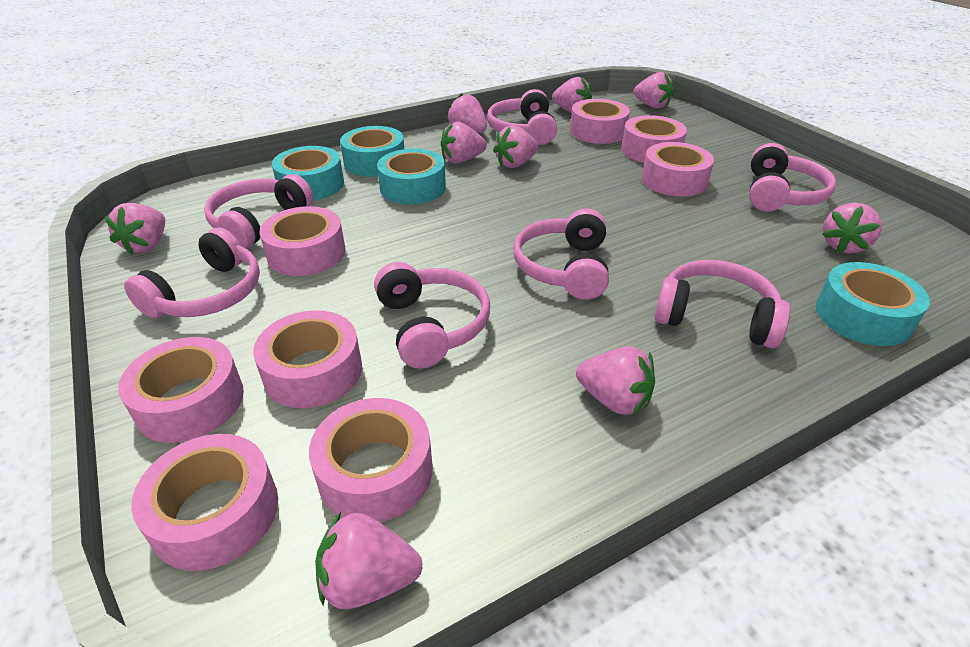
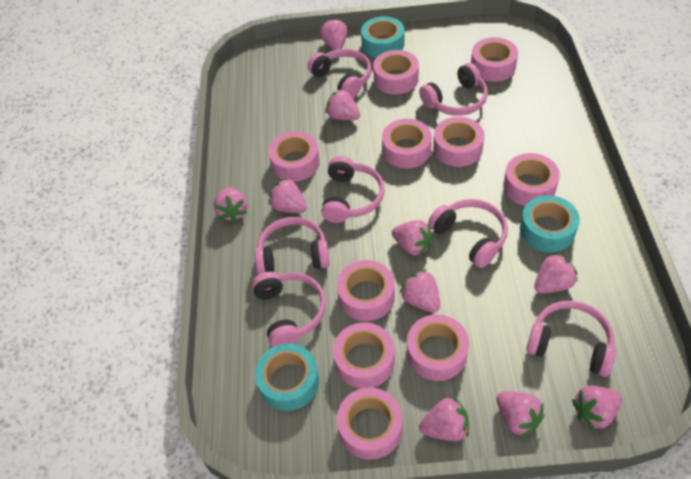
pink strawberry: [105,203,165,255] [315,512,423,609] [441,122,487,164] [446,93,487,133] [493,125,538,168] [552,77,592,113] [576,346,655,415] [634,72,674,109] [822,203,882,253] = 9 -> [214,187,248,222] [269,178,307,213] [320,18,347,50] [325,89,360,120] [392,220,433,256] [400,270,440,313] [419,397,469,441] [497,391,544,437] [534,253,577,293] [572,386,622,431] = 10
pink tape: [118,337,244,443] [131,434,278,571] [253,310,362,408] [259,206,346,276] [309,398,433,522] [570,99,630,144] [621,115,687,163] [642,142,714,197] = 8 -> [268,131,320,182] [333,323,395,389] [337,260,395,321] [337,387,403,460] [373,50,419,94] [382,119,432,169] [407,315,469,381] [433,117,484,167] [471,37,518,82] [503,153,560,206] = 10
turquoise tape: [272,146,344,200] [340,126,404,177] [377,149,446,205] [816,262,930,346] = 4 -> [255,343,319,411] [361,16,404,58] [520,195,580,252] = 3

